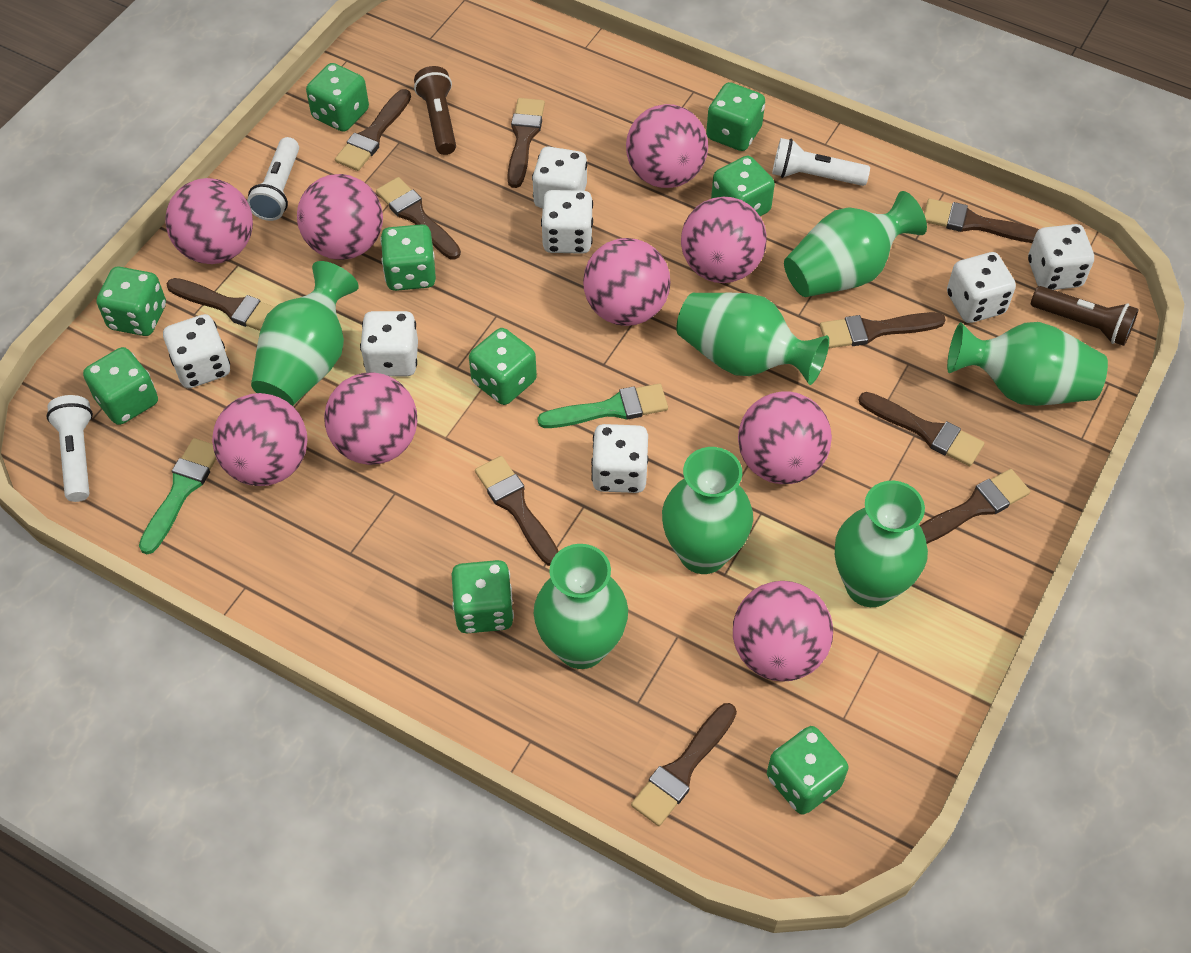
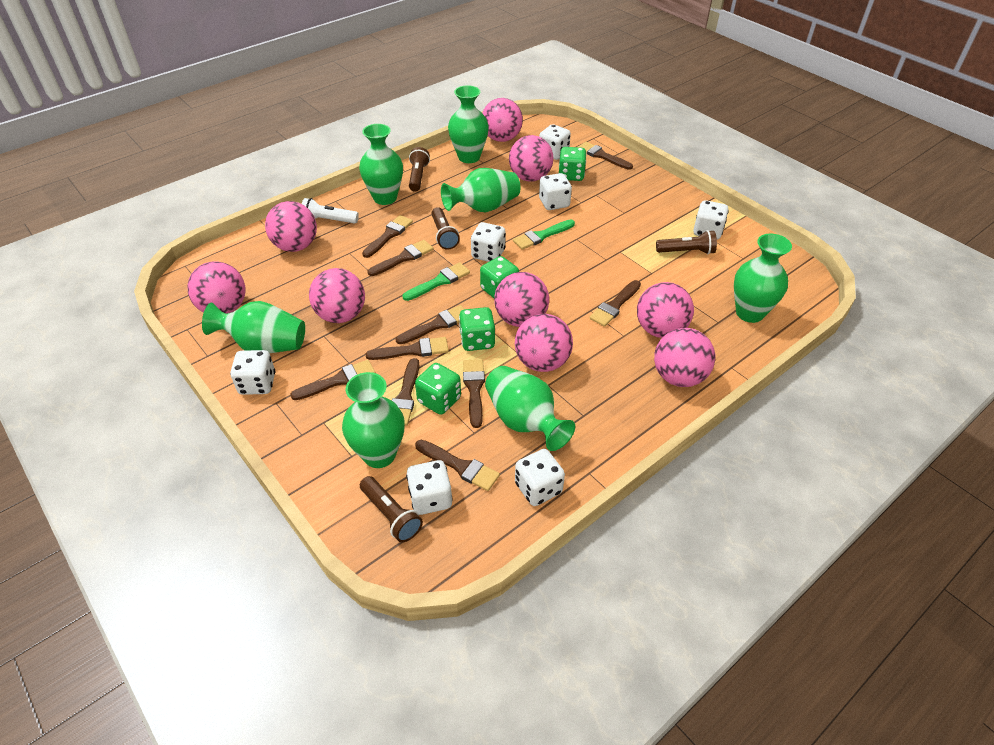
brown flashlight: [414,66,456,155] [1031,286,1139,346] = 2 -> [360,476,423,542] [409,147,430,191] [431,207,460,250] [656,230,717,254] = 4
green dice: [83,347,158,425] [97,267,166,336] [306,63,369,132] [380,224,436,291] [452,560,514,633] [469,328,537,405] [706,82,765,151] [711,156,775,216] [767,726,848,815] = 9 -> [415,363,461,415] [459,307,495,351] [480,256,519,298] [559,147,587,181] = 4
white flashlight: [47,395,93,502] [247,137,299,221] [772,138,870,186] = 3 -> [302,198,359,223] = 1

